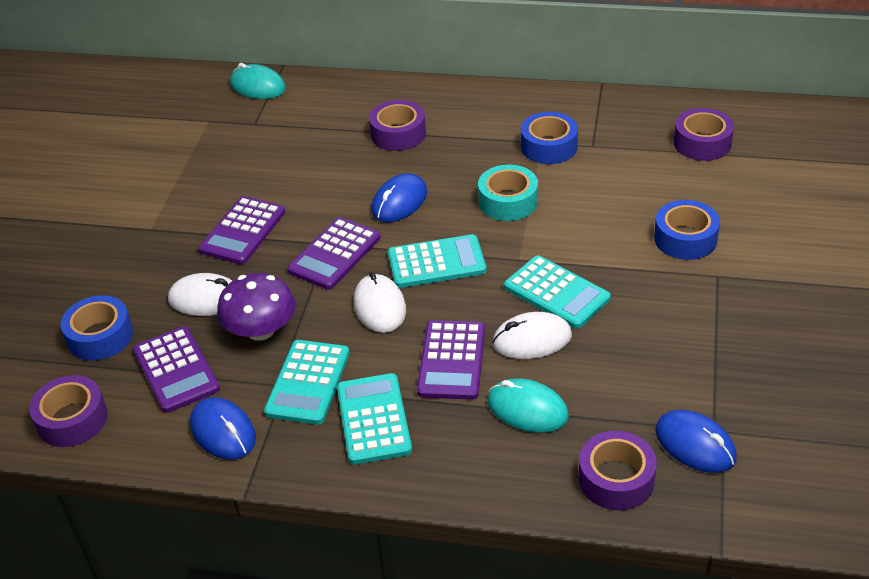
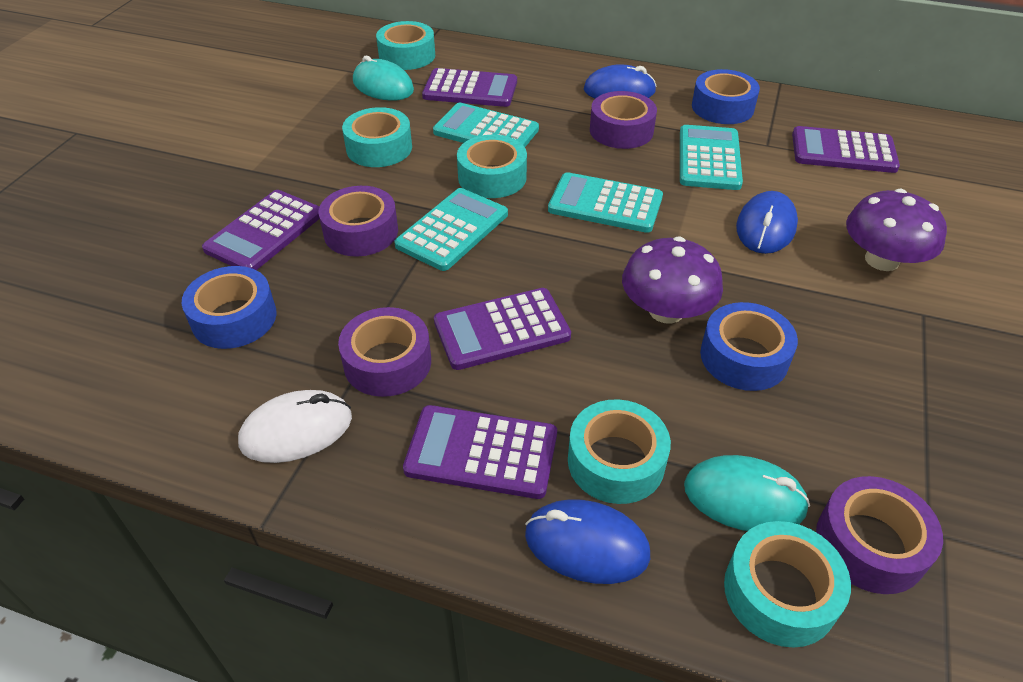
purple calculator: [133,326,220,413] [199,196,286,264] [287,217,381,290] [417,320,485,400] = 4 -> [202,190,320,270] [403,405,557,499] [422,68,517,107] [434,288,571,370] [792,126,900,173] = 5
purple mushroom: [217,273,296,341] = 1 -> [622,237,723,323] [846,189,947,271] = 2
turquoise tape: [478,165,538,221] = 1 -> [342,107,412,167] [376,21,435,70] [457,135,527,198] [568,399,671,504] [724,521,851,648] = 5
white mouse: [168,273,232,316] [354,272,406,333] [492,312,572,359] = 3 -> [238,390,352,463] = 1

